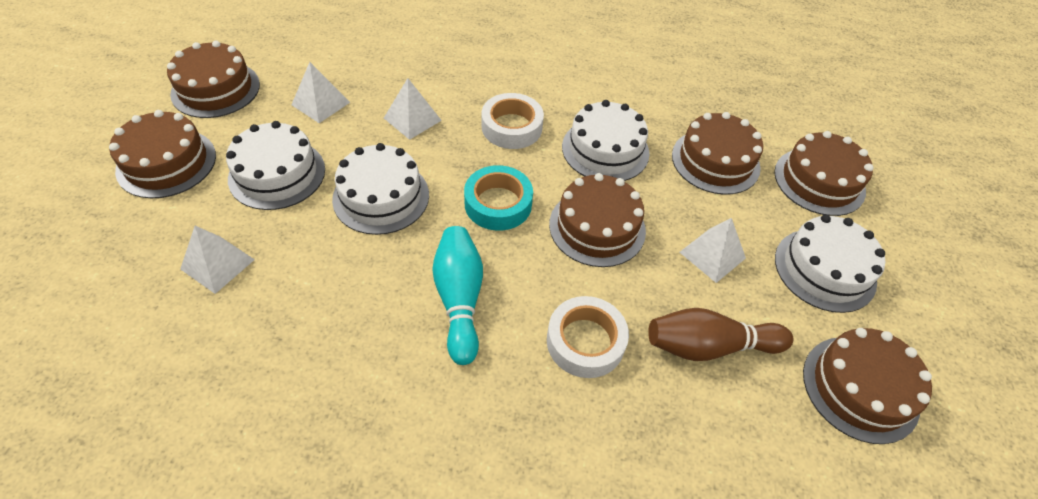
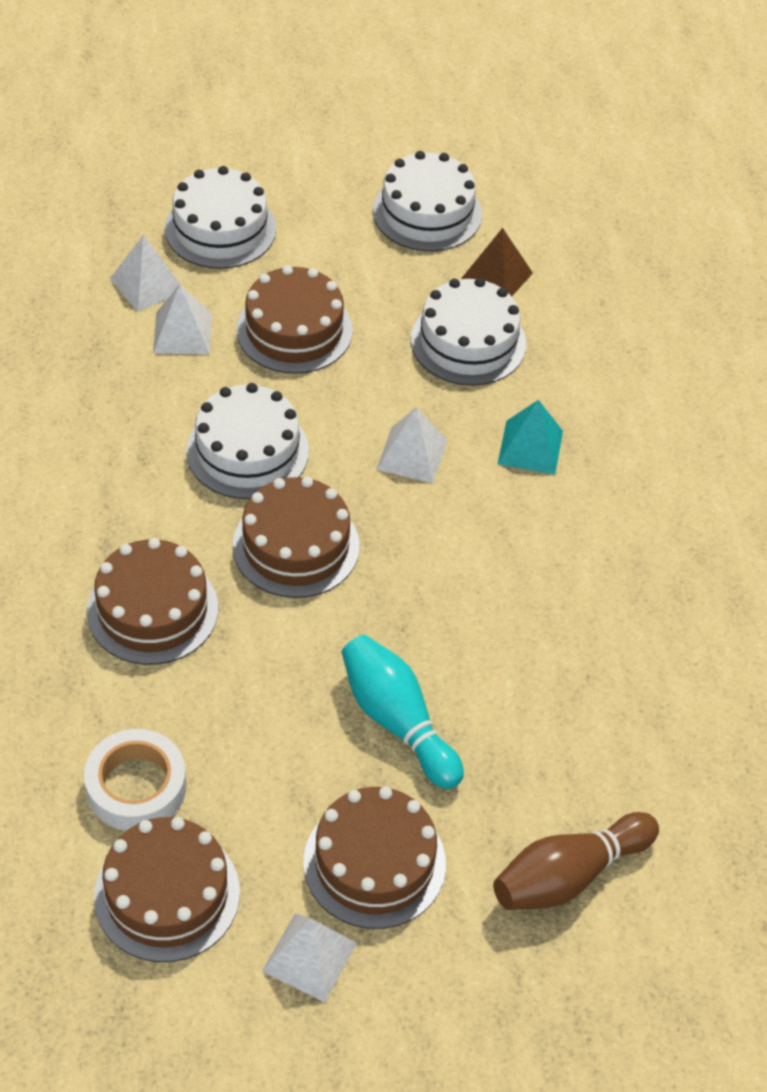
brown cake: [109,110,216,198] [167,40,260,118] [549,173,646,267] [672,112,763,195] [774,131,874,216] [803,328,932,444] = 6 -> [87,538,218,665] [94,817,240,962] [233,477,360,598] [236,265,352,374] [303,787,446,929] = 5
brown pyramid: none = 0 -> [461,228,533,296] = 1
turquoise pyramid: none = 0 -> [498,400,563,475] = 1
turquoise tape: [464,165,533,231] = 1 -> none = 0
white tape: [482,93,544,149] [547,296,629,378] = 2 -> [84,729,186,831] = 1

